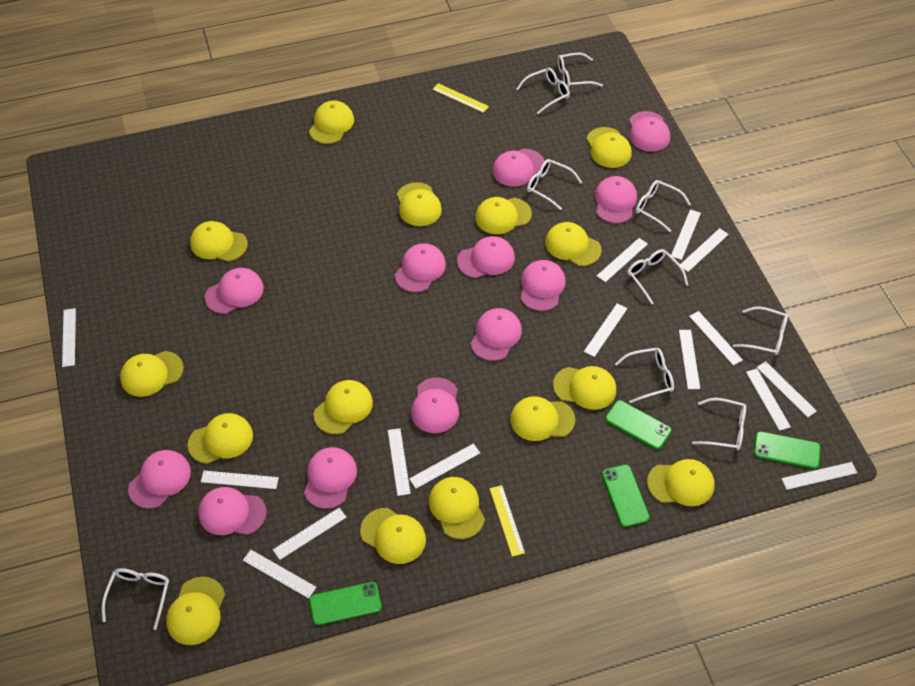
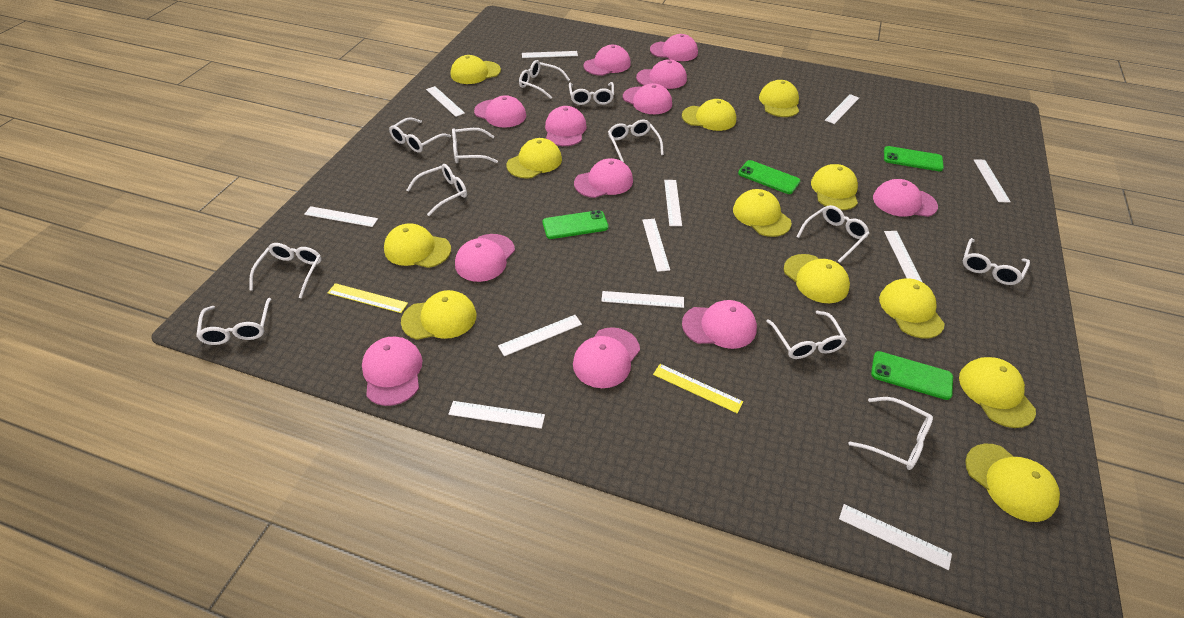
white glasses: [102,568,169,630] [516,68,570,114] [527,159,582,210] [558,53,603,88] [615,348,674,403] [627,249,688,305] [636,180,691,232] [692,398,746,450] [733,307,788,356] = 9 -> [196,298,271,345] [249,243,322,298] [389,118,451,153] [407,164,467,216] [452,128,498,163] [519,60,570,99] [569,82,614,105] [608,120,664,162] [766,311,847,359] [796,205,870,263] [848,397,933,470] [963,238,1030,285] = 12
white ruler: [62,308,76,367] [201,471,279,489] [243,550,316,598] [273,508,346,560] [388,428,411,496] [409,444,480,488] [584,303,628,357] [597,238,648,282] [671,209,701,260] [679,330,700,389] [680,228,729,272] [689,311,743,365] [746,369,791,431] [757,361,817,417] [781,462,857,490] = 15 -> [304,206,378,227] [426,86,465,117] [448,401,545,429] [498,315,582,356] [522,51,578,58] [601,291,684,308] [642,219,670,272] [664,180,682,226] [825,94,859,124] [839,504,952,570] [884,231,922,282] [974,159,1011,203] = 12
yellow cap: [120,351,184,397] [166,577,225,645] [188,413,253,464] [190,221,248,262] [309,101,354,144] [314,380,373,434] [360,508,426,564] [397,182,442,226] [429,477,485,539] [475,197,532,234] [510,396,575,441] [545,222,602,266] [553,366,616,410] [586,127,632,168] [647,459,714,506] = 15 -> [384,223,451,268] [401,290,476,340] [451,55,501,84] [507,138,562,179] [682,99,736,131] [733,189,792,237] [759,80,799,117] [784,254,850,303] [811,164,858,210] [879,278,945,339] [959,357,1036,428] [965,443,1060,522] = 12

